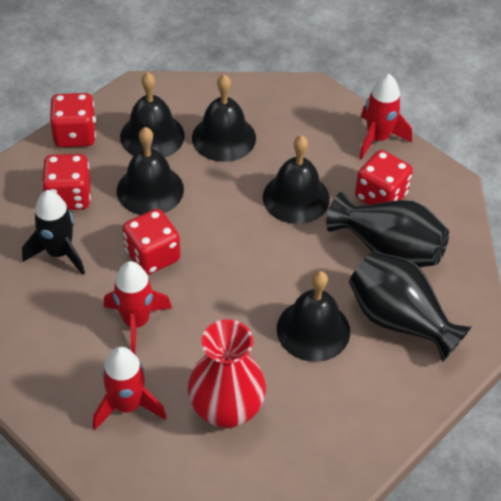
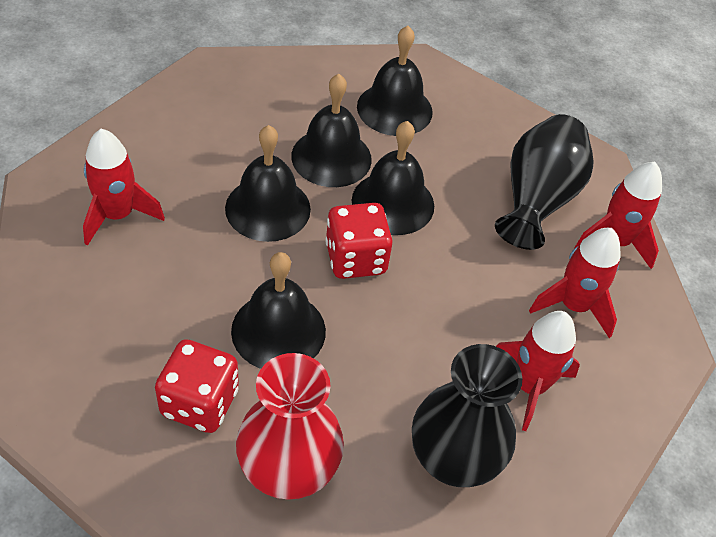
black rocket: [22,190,85,275] = 1 -> none = 0
red dice: [42,154,91,210] [49,93,96,147] [123,209,180,275] [355,150,413,205] = 4 -> [155,339,239,433] [325,203,393,279] = 2
red rocket: [93,347,166,430] [104,261,172,354] [359,74,412,160] = 3 -> [83,129,165,245] [496,311,580,431] [529,228,621,338] [574,162,662,269] = 4

